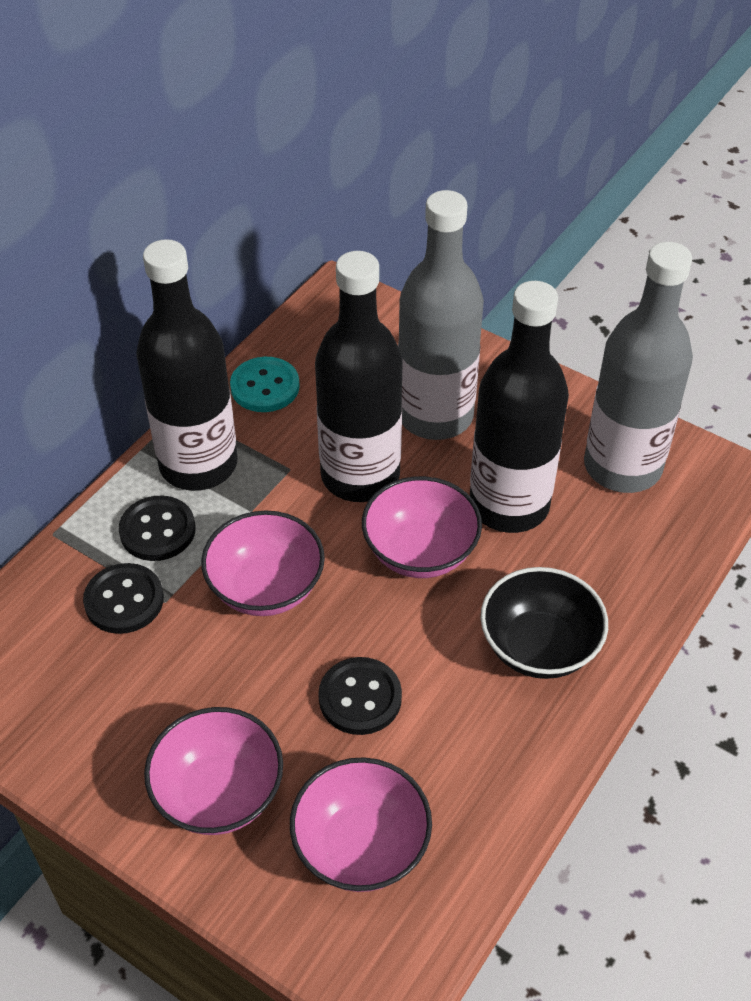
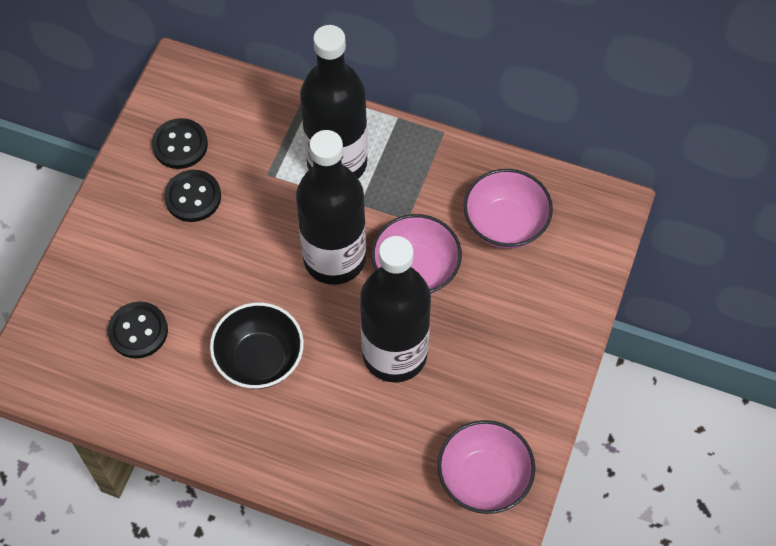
grey bottle: [398,190,484,440] [584,242,693,493] = 2 -> none = 0
pink bowl: [144,707,283,835] [201,511,325,616] [290,757,432,892] [362,476,482,578] = 4 -> [371,214,462,294] [438,420,535,514] [464,169,553,249] = 3
turquoise button: [230,357,300,412] = 1 -> none = 0

